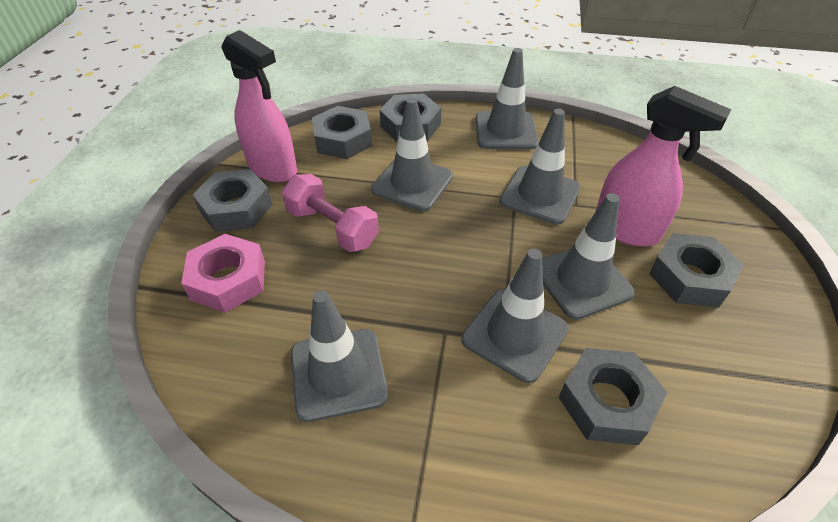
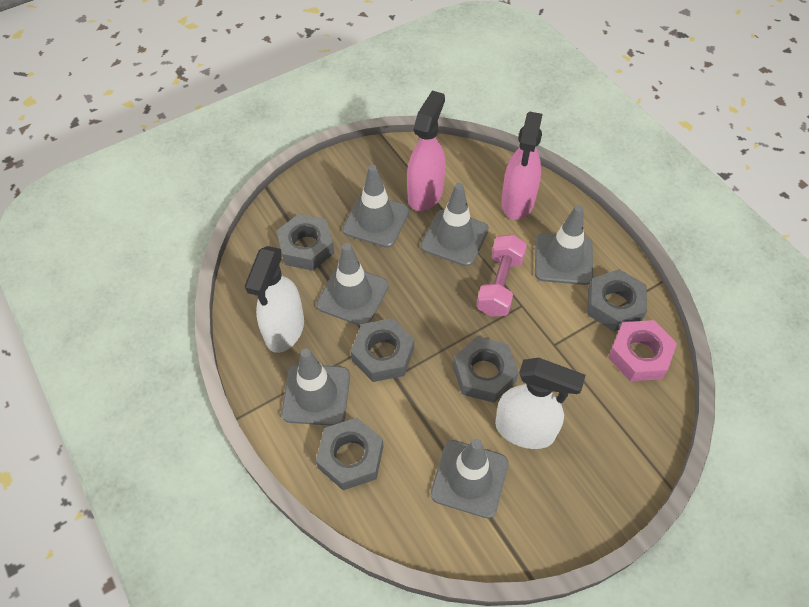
white spray bottle: none = 0 -> [245,246,304,353] [495,358,586,449] = 2

